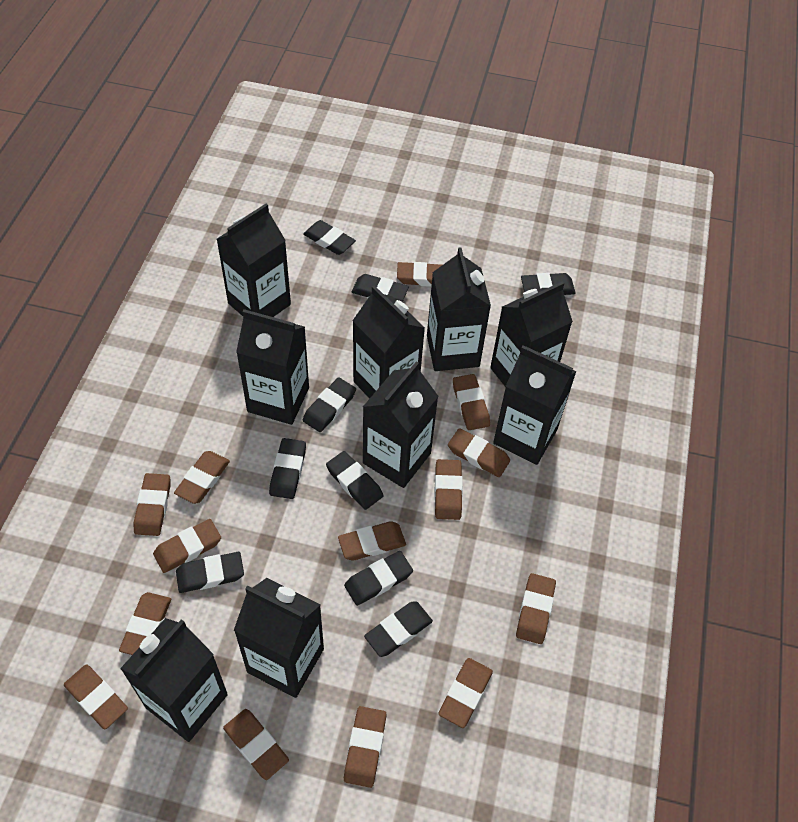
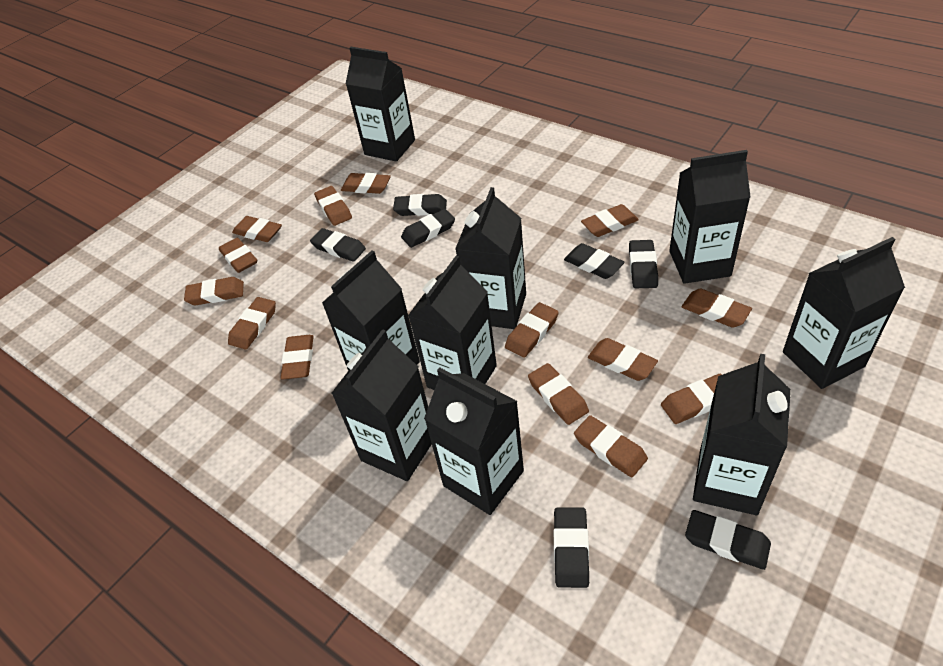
black eraser: [176,552,244,593] [269,438,306,499] [303,220,356,255] [303,377,356,432] [326,451,384,510] [344,551,413,606] [352,274,409,302] [364,601,433,657] [521,273,576,295] = 9 -> [310,228,366,262] [393,194,447,216] [401,209,455,248] [554,507,589,588] [564,243,625,279] [629,240,658,288] [685,510,771,570] = 7

